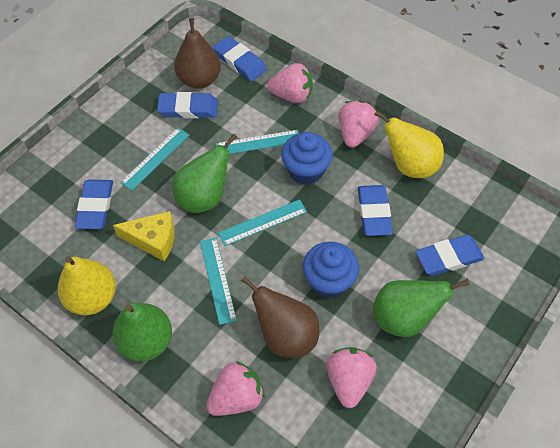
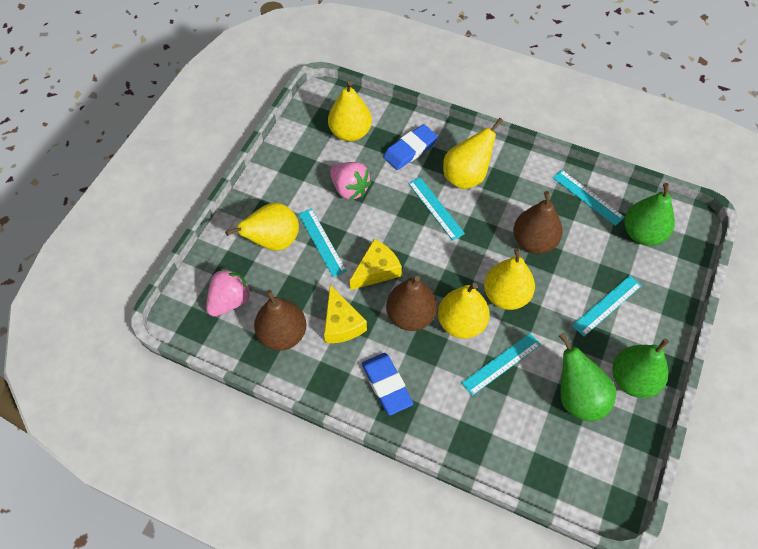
blue cupcake: [281,132,333,185] [303,242,359,298] = 2 -> none = 0
blue eraser: [75,179,113,229] [157,92,218,118] [213,36,267,81] [358,185,393,236] [415,235,485,276] = 5 -> [362,353,413,415] [383,124,438,170] = 2
brown pear: [174,18,221,89] [241,276,320,358] = 2 -> [254,290,306,351] [386,276,437,331] [513,191,563,254] = 3
pink strawberry: [206,361,264,416] [267,63,313,103] [326,347,377,408] [339,101,379,148] = 4 -> [206,268,252,316] [330,162,371,200] = 2
turquoise ruler: [120,128,189,191] [200,238,237,325] [215,130,299,154] [218,199,307,246] = 4 -> [298,208,347,277] [408,177,465,241] [462,333,541,396] [553,170,625,226] [572,275,642,336] = 5
yellow cheese: [113,211,174,261] = 1 -> [324,285,367,343] [350,239,402,290] = 2
yellow pear: [58,256,116,315] [374,111,444,178] = 2 -> [225,202,299,251] [328,81,372,141] [438,283,490,339] [443,118,503,189] [484,248,535,310] = 5

